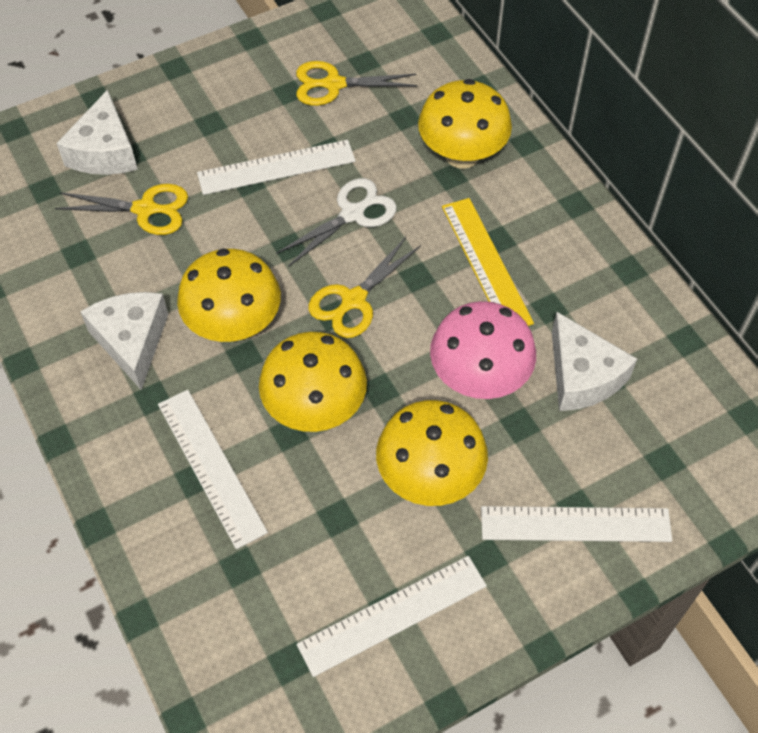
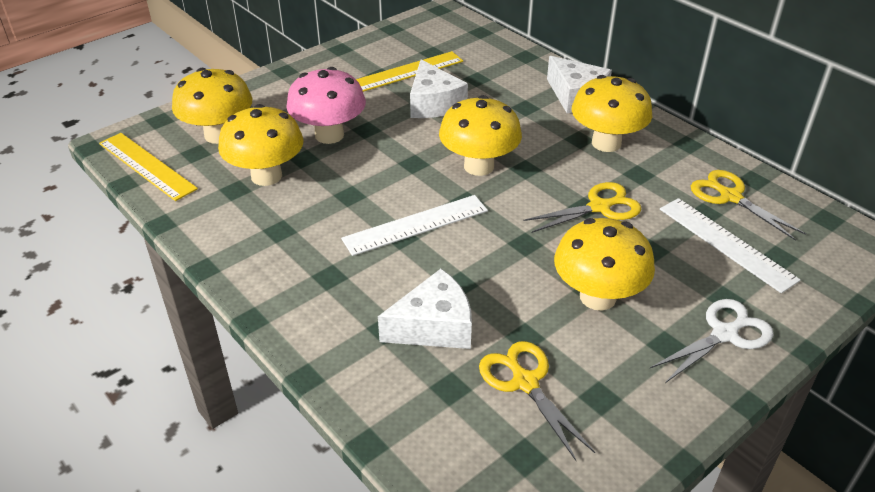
white ruler: [158,390,268,549] [197,140,356,195] [297,556,487,677] [481,506,672,542] = 4 -> [341,195,488,256] [660,198,800,293] = 2
yellow mushroom: [177,249,281,342] [259,332,367,432] [376,400,488,506] [418,79,512,169] = 4 -> [172,68,252,144] [218,104,304,186] [439,95,522,176] [554,218,655,311] [572,75,652,152] = 5
yellow ruler: [442,198,534,326] = 1 -> [99,133,198,201] [356,51,463,92] = 2

